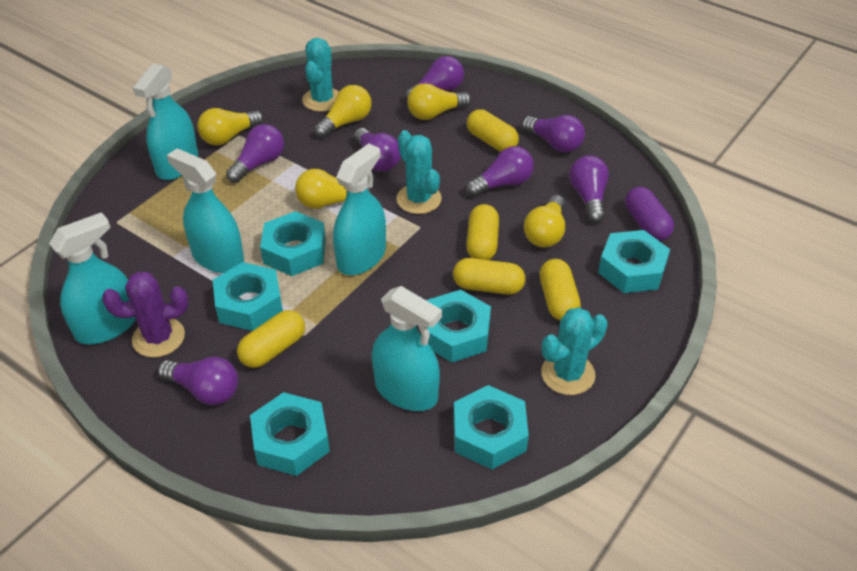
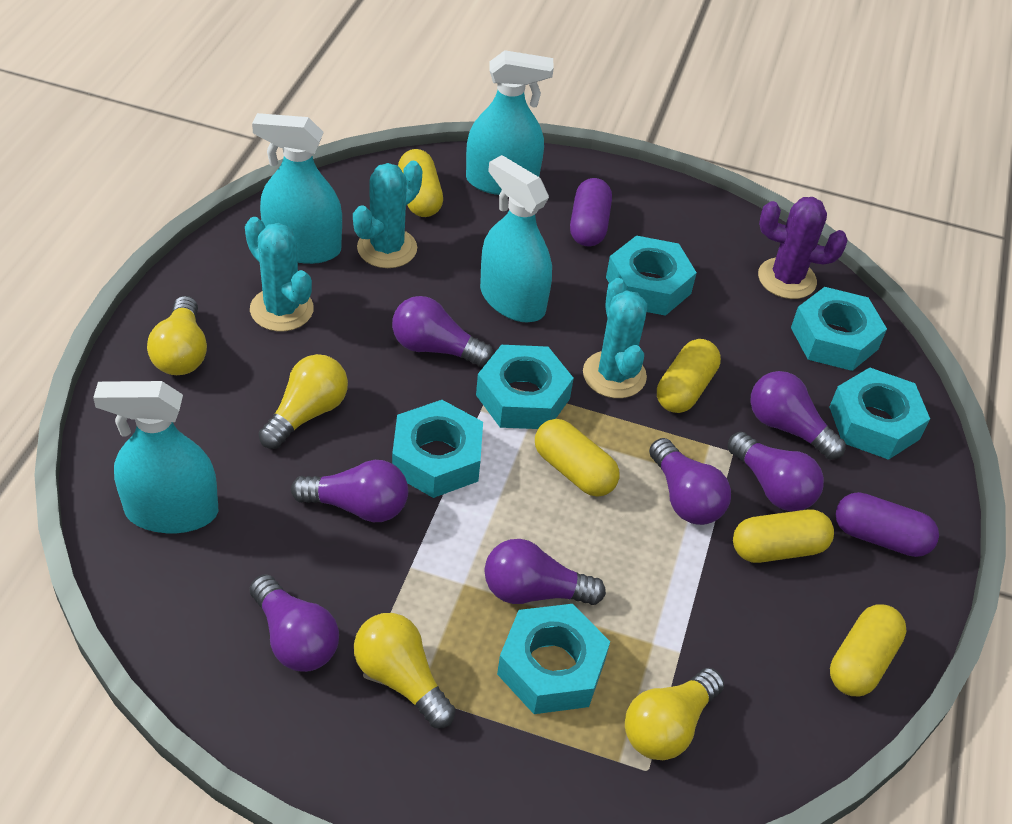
purple capsule: [625,187,674,241] = 1 -> [570,178,612,246] [836,492,939,557] = 2
turquoise spray bottle: [49,212,136,344] [133,64,198,180] [167,148,244,273] [333,143,386,275] [372,286,442,411] = 5 -> [93,381,218,533] [252,113,342,264] [466,50,554,195] [480,155,552,322] = 4
yellow light bulb: [197,108,264,146] [295,169,372,209] [314,85,372,138] [407,83,471,120] [524,195,565,247] = 5 -> [147,296,207,375] [258,354,348,449] [354,613,456,728] [625,668,724,760] = 4

